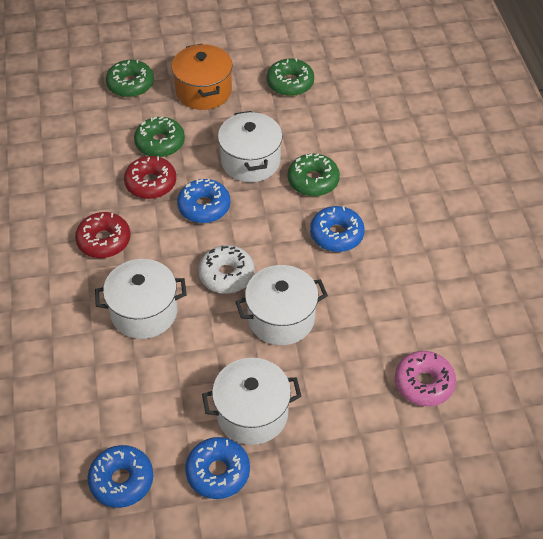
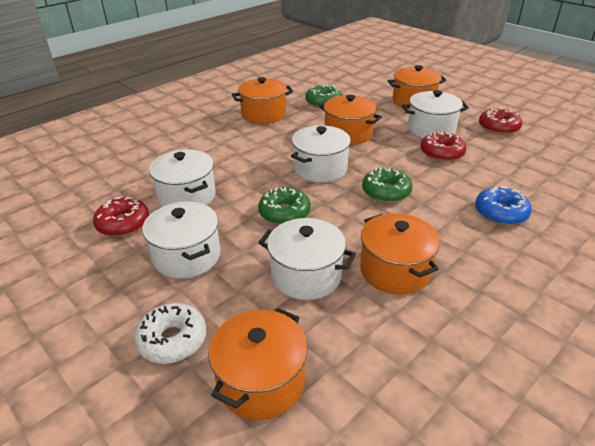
blue donut: [88,445,153,508] [177,179,230,223] [185,437,250,499] [310,206,365,252] = 4 -> [475,186,532,225] = 1
green donut: [106,60,154,97] [134,116,185,157] [266,58,314,96] [288,154,340,196] = 4 -> [258,187,311,225] [305,85,342,108] [362,167,413,203] = 3
orange pot: [172,44,233,110] = 1 -> [208,308,308,420] [232,77,293,124] [319,95,382,145] [360,213,440,294] [387,65,446,110] = 5
pink donut: [395,351,456,406] = 1 -> none = 0
red donut: [75,212,131,258] [124,156,176,199] = 2 -> [93,197,149,237] [420,132,466,162] [479,108,522,135] = 3
white pot: [95,259,187,339] [202,358,302,445] [218,111,283,182] [235,265,328,345] = 4 -> [142,202,220,279] [149,149,216,207] [258,218,356,300] [291,125,351,182] [402,90,469,138] = 5

